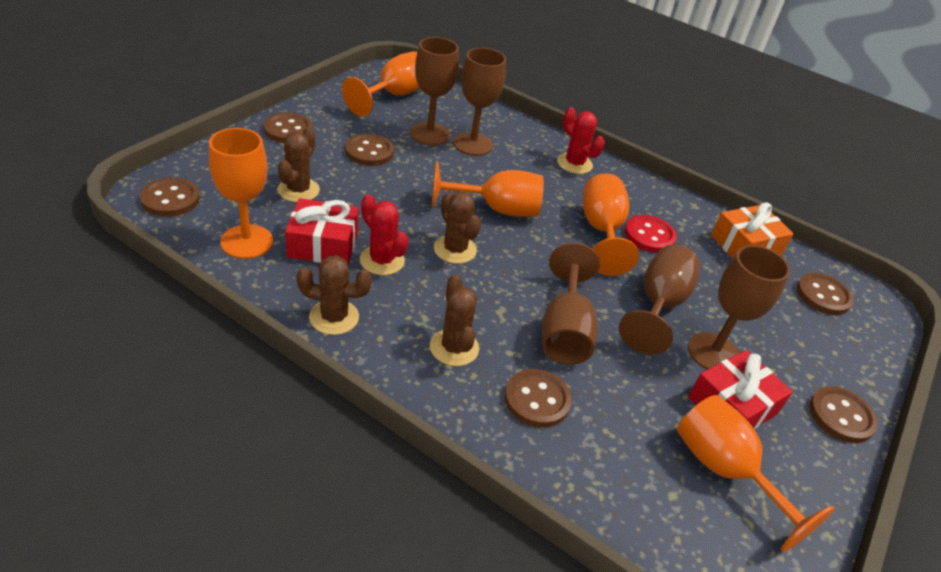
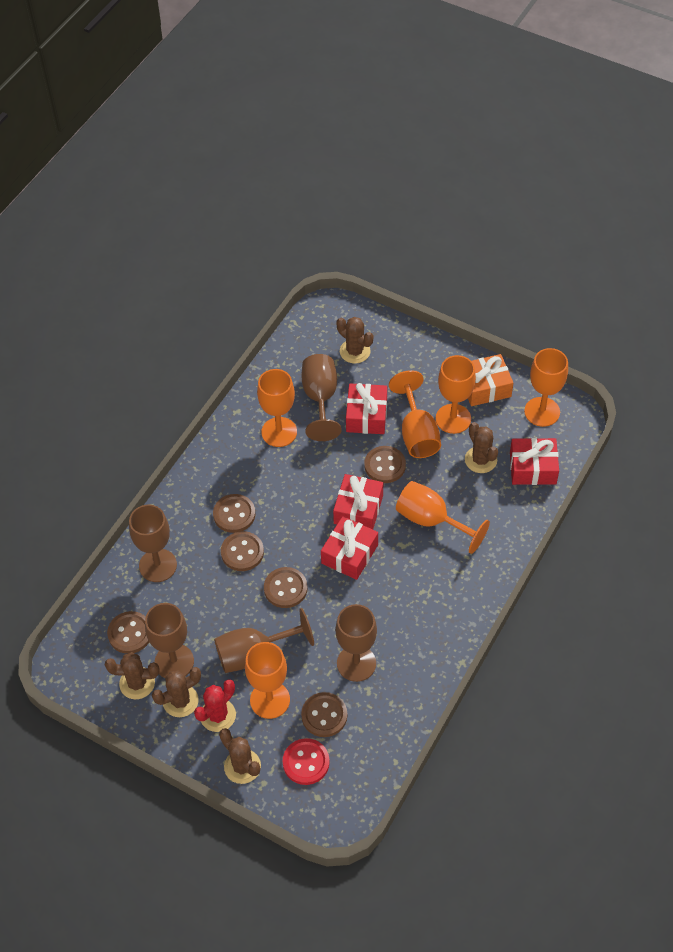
brown cactus: [277,127,320,202] [296,255,372,335] [430,275,479,366] [434,192,481,264] = 4 -> [105,652,160,699] [152,667,201,717] [219,728,261,784] [337,317,374,363] [465,422,498,473] = 5
orange goblet: [209,128,273,259] [342,51,420,117] [431,161,544,217] [583,173,639,276] [677,395,835,552] = 5 -> [245,642,290,719] [257,369,297,447] [389,370,441,458] [396,481,490,554] [436,355,476,434] [524,348,568,427] = 6
red cactus: [360,194,408,275] [557,107,605,174] = 2 -> [194,680,236,732] = 1
red gift: [285,198,359,265] [688,350,793,429] = 2 -> [321,516,378,580] [333,474,383,529] [346,383,387,434] [510,438,559,485] = 4

